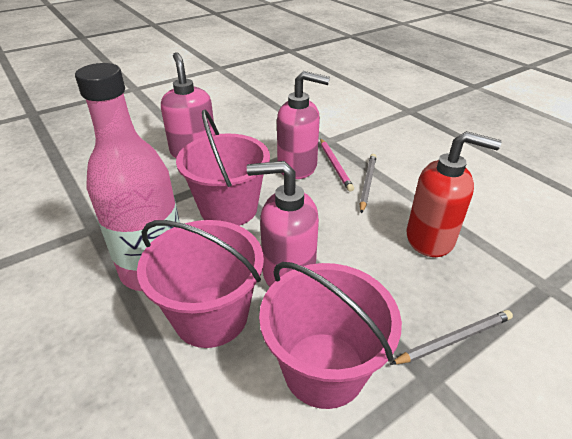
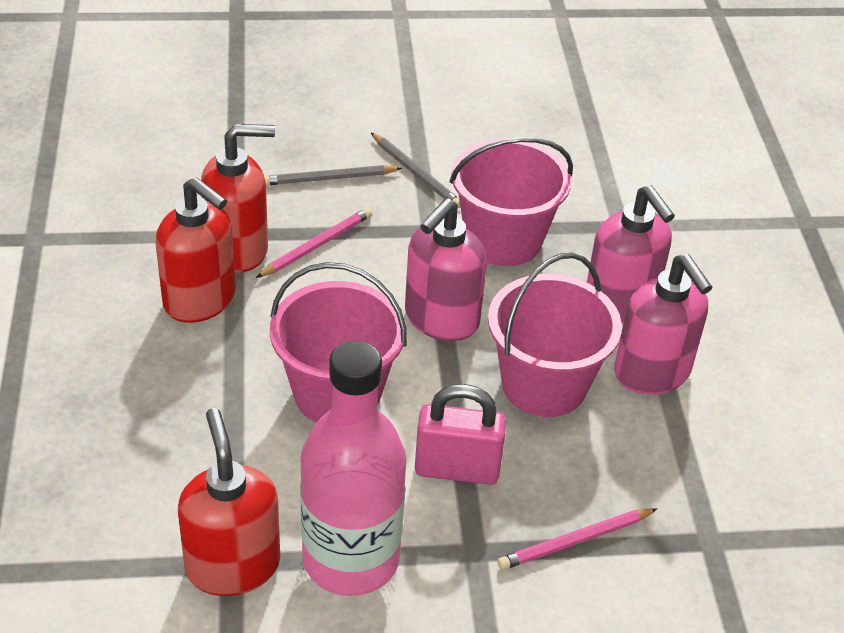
pink padlock: none = 0 -> [415,384,506,485] = 1
pink pencil: [320,138,354,192] = 1 -> [256,208,372,278] [497,508,657,570] = 2
red soap dispenser: [406,131,501,257] = 1 -> [155,177,236,323] [178,408,280,596] [201,124,275,273] = 3

